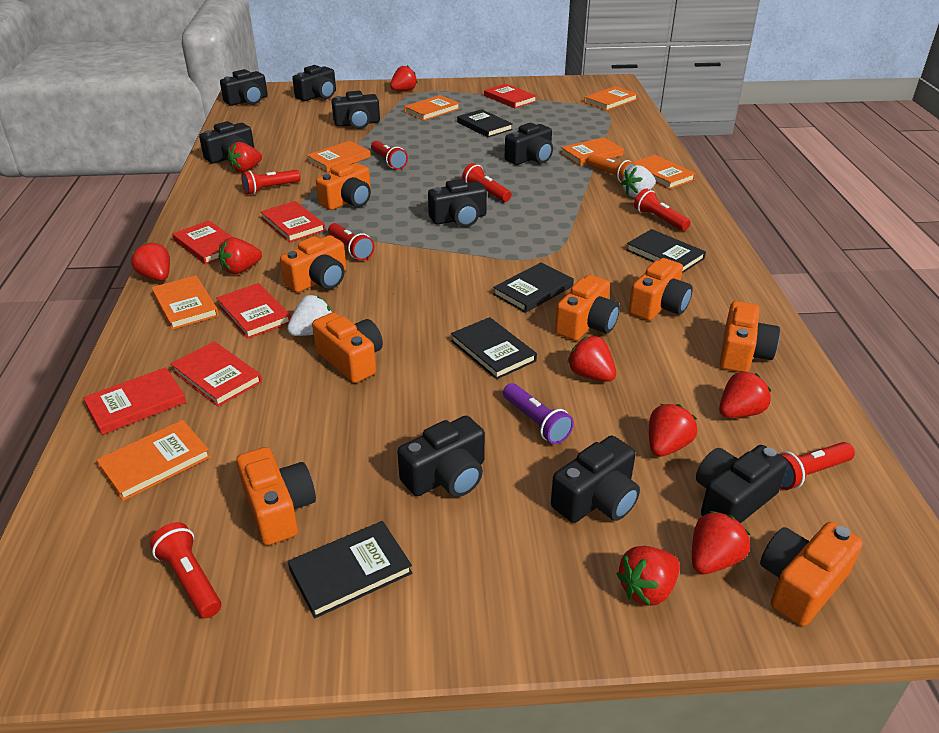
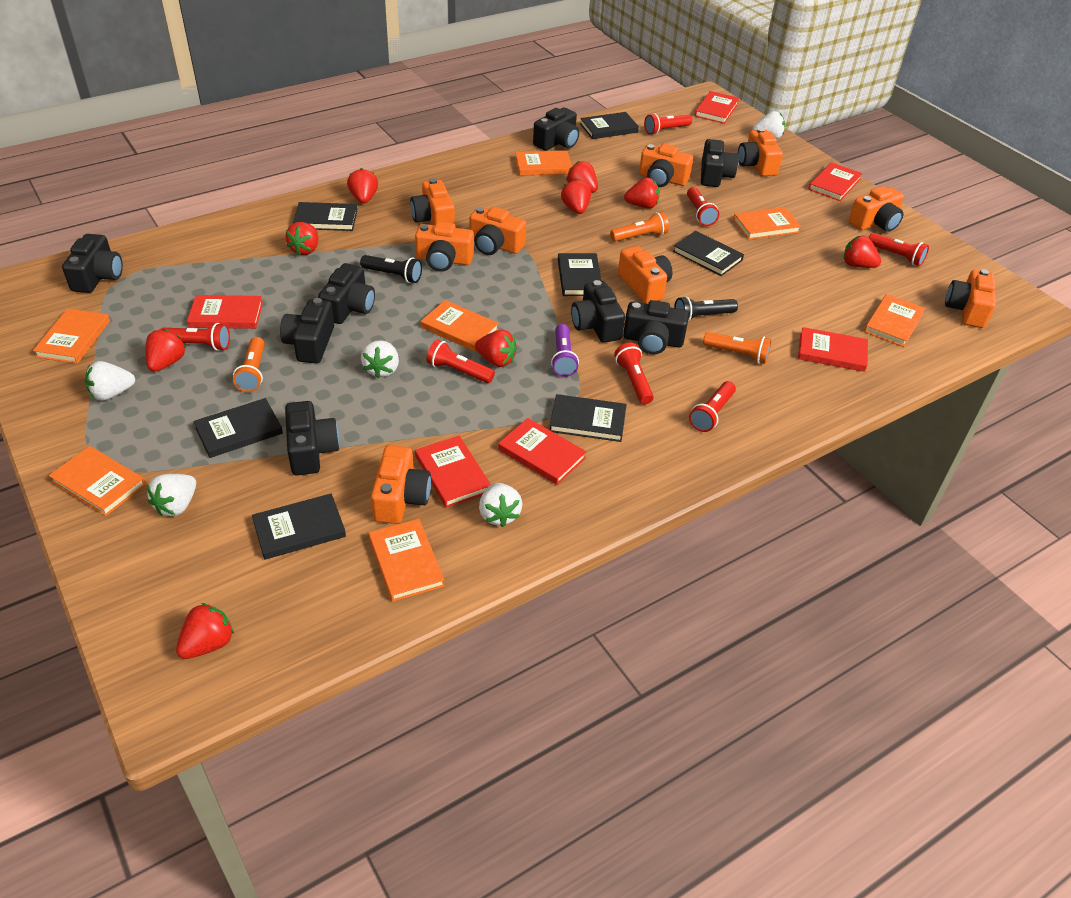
black book: [288,521,412,619] [451,317,537,379] [457,109,513,137] [493,262,574,313] [626,229,706,273] = 5 -> [193,398,283,458] [252,493,346,560] [293,202,357,231] [549,394,627,442] [558,253,602,296] [580,112,639,139] [673,231,744,276] = 7
black camera: [199,121,254,164] [220,69,268,106] [292,65,336,101] [331,91,380,129] [397,416,485,497] [428,179,487,227] [505,123,553,165] [551,436,640,523] [696,445,788,524] = 9 -> [62,234,123,293] [280,298,334,363] [285,401,340,475] [318,263,375,324] [533,108,579,151] [571,280,625,343] [623,300,689,354] [701,139,739,187] = 8
black flashlight: none = 0 -> [360,255,422,283] [674,296,738,322] = 2
orange camera: [236,447,316,545] [280,235,346,292] [312,312,383,383] [316,163,371,210] [555,275,620,341] [629,258,693,321] [720,301,780,372] [760,522,863,626] = 8 -> [371,445,431,524] [410,178,455,225] [415,221,474,271] [470,207,526,255] [618,246,673,304] [639,143,693,187] [738,128,783,176] [849,186,904,232] [945,269,996,328] = 9
orange flashlight: [587,155,636,182] = 1 -> [233,337,265,392] [610,212,669,242] [703,332,772,364] = 3
white strawberry: [287,295,332,336] [621,165,656,198] = 2 -> [85,361,135,401] [147,474,196,516] [361,340,399,378] [479,483,522,527] [752,111,785,139] = 5

